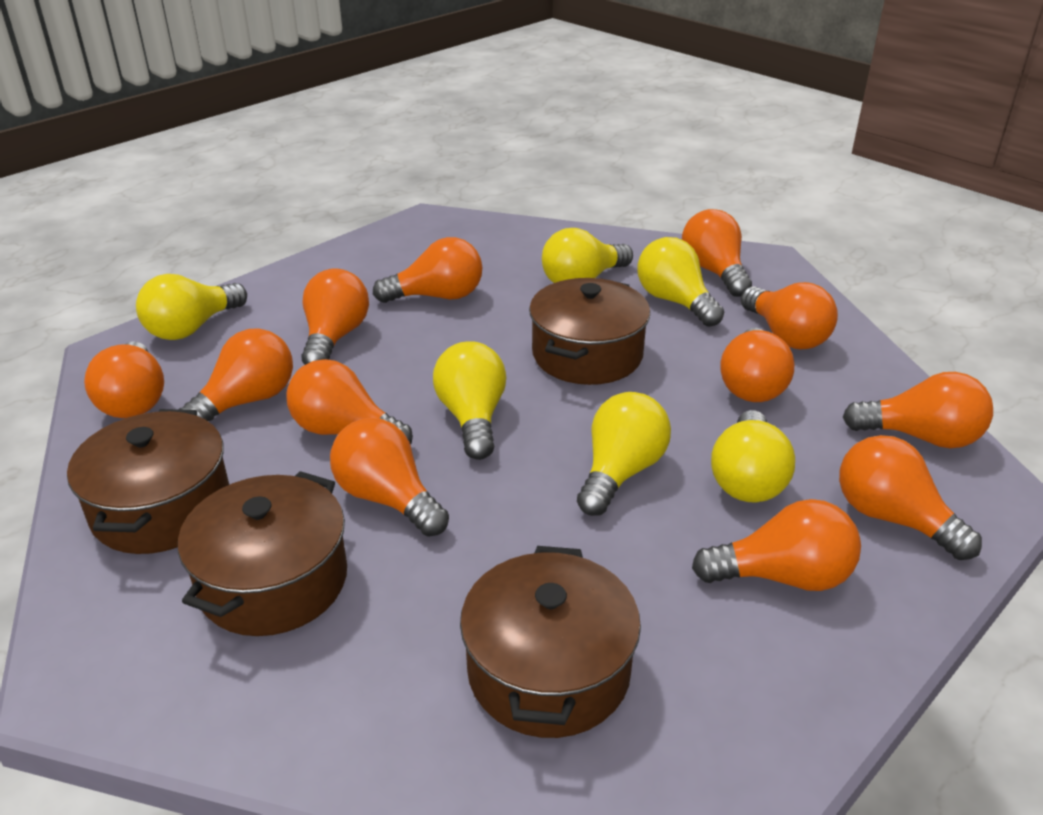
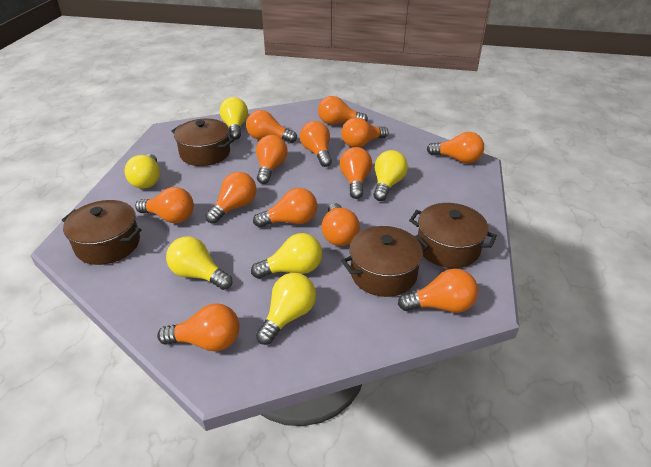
orange light bulb: [84,342,164,418] [178,328,293,421] [286,359,413,445] [302,269,369,365] [330,418,449,537] [373,237,483,303] [682,209,752,297] [692,499,861,591] [720,328,794,402] [741,282,838,349] [839,435,982,560] [843,372,993,448] = 12 -> [135,187,194,223] [157,303,239,351] [205,172,256,224] [246,110,297,143] [253,188,317,228] [256,135,288,184] [300,121,332,167] [318,96,368,125] [321,203,360,246] [340,147,372,199] [341,117,389,147] [398,269,478,313] [427,132,484,163] = 13

